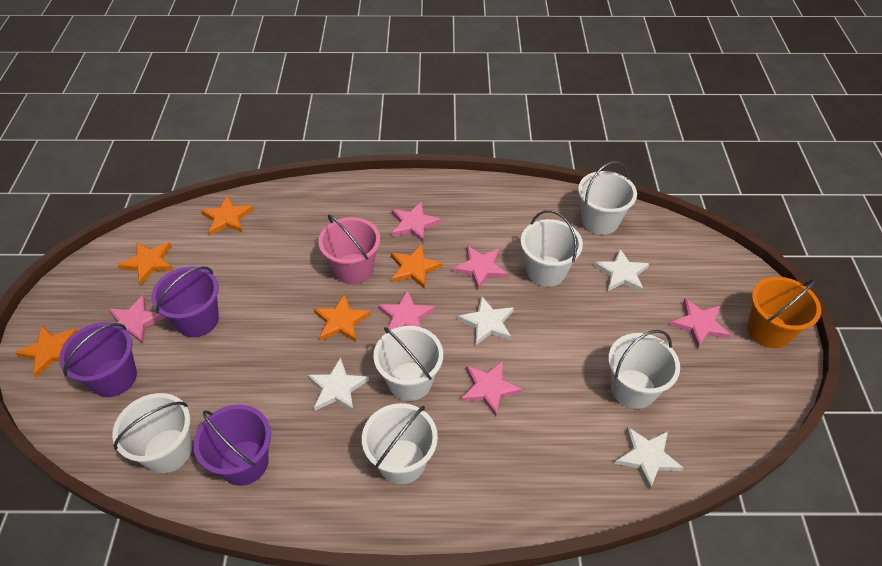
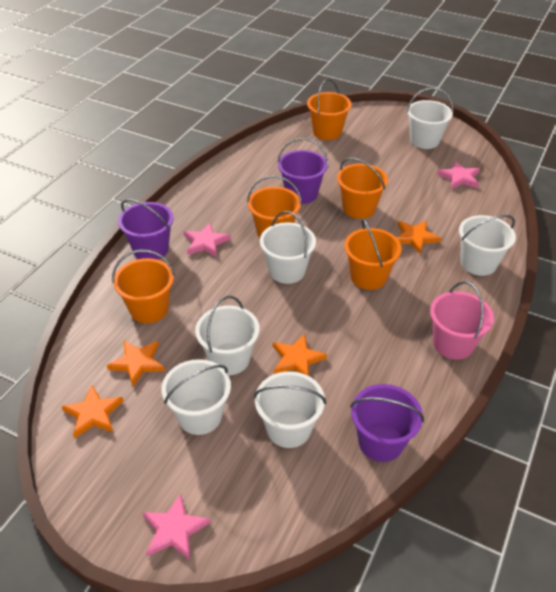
orange bucket: [747,277,821,348] = 1 -> [112,250,175,323] [247,175,302,239] [307,79,352,140] [337,158,388,219] [344,219,402,290] = 5
orange star: [15,325,78,378] [118,242,173,285] [201,195,253,236] [314,294,371,342] [391,244,443,289] = 5 -> [61,385,124,439] [107,341,165,387] [273,334,327,376] [396,220,441,254] = 4
pink star: [108,295,166,344] [378,289,435,330] [392,202,441,242] [453,246,508,290] [461,360,522,416] [670,298,731,349] = 6 -> [142,494,211,560] [184,223,231,257] [437,161,480,189] = 3
white star: [308,357,369,412] [458,296,514,346] [594,249,649,292] [615,427,683,490] = 4 -> none = 0

